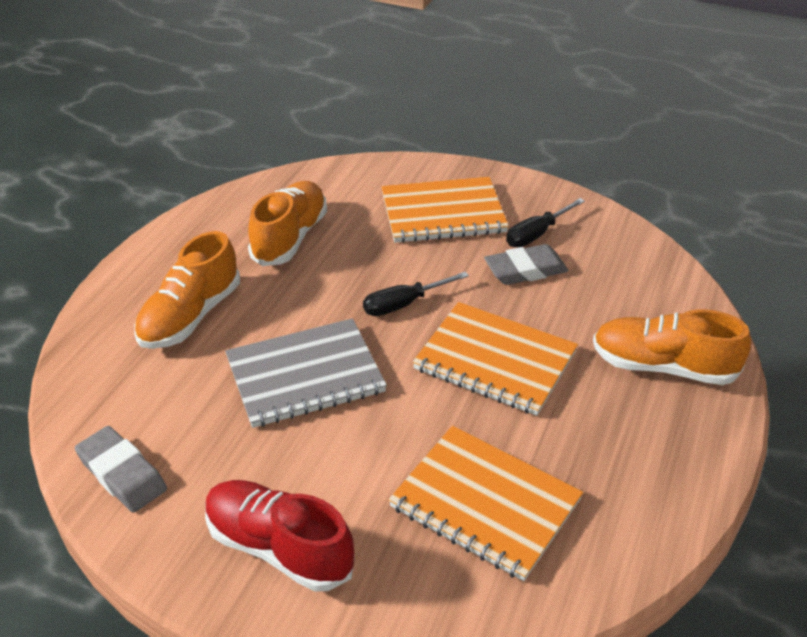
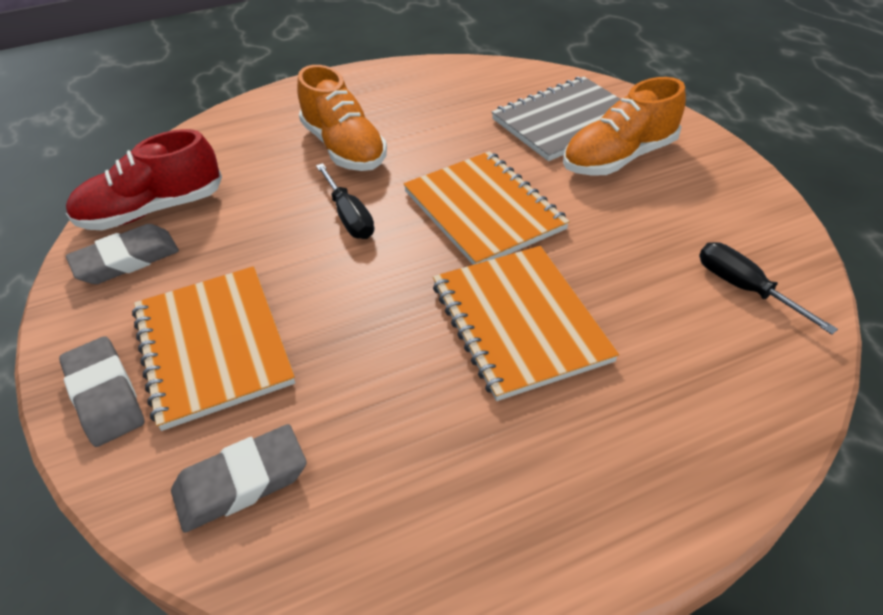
grey eraser: [75,426,167,513] [484,244,568,285] = 2 -> [59,336,144,447] [66,224,179,284] [171,424,307,533] = 3
orange shoe: [134,231,240,349] [248,181,327,266] [593,309,751,385] = 3 -> [297,65,387,171] [563,77,686,176] = 2

